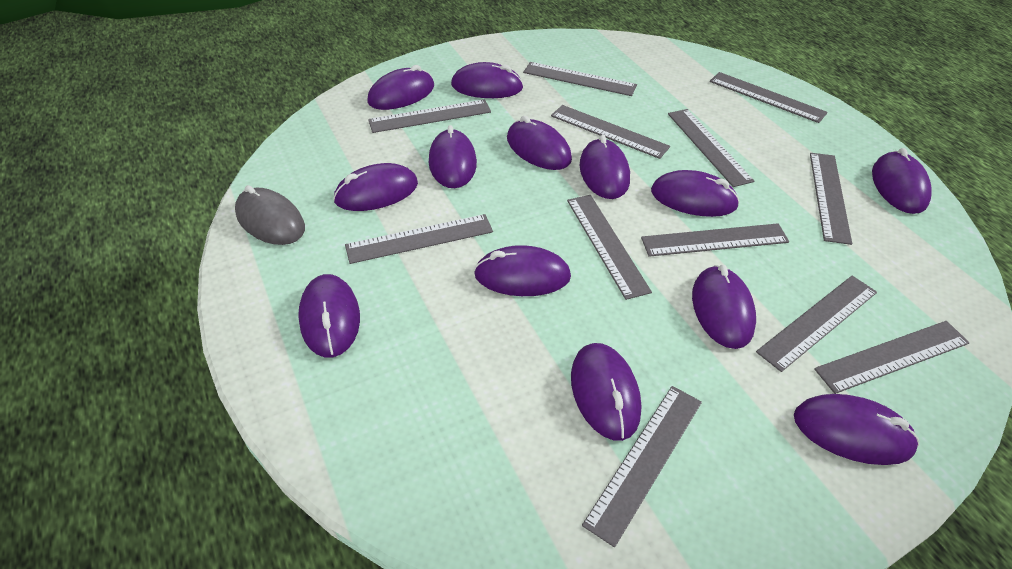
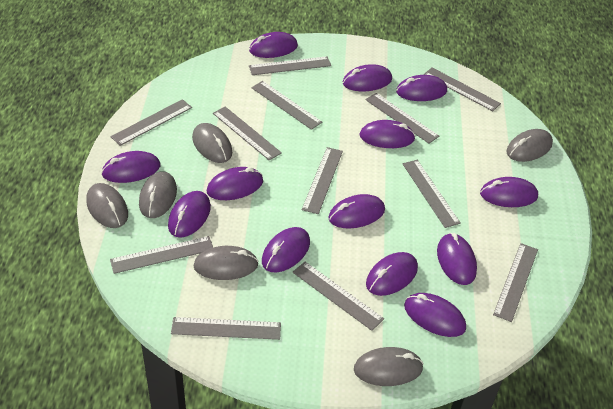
grey mouse: [235,185,305,245] = 1 -> [86,183,128,228] [139,171,177,218] [192,123,232,163] [194,246,259,280] [354,347,424,386] [506,129,553,162] = 6

